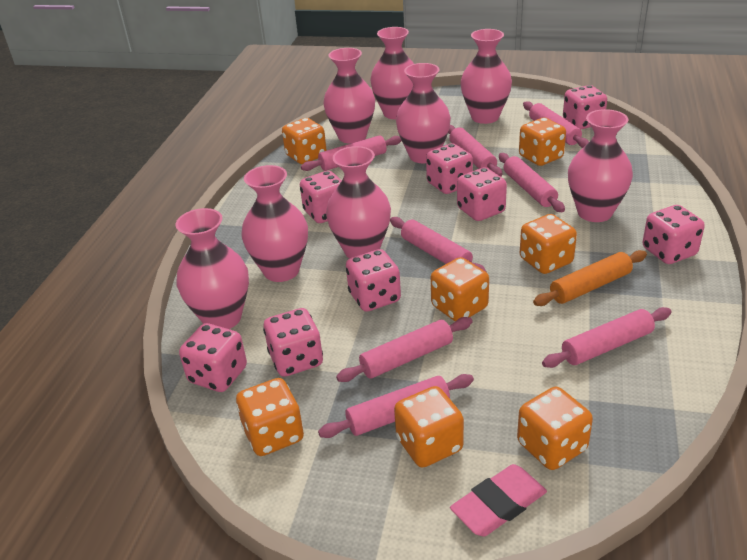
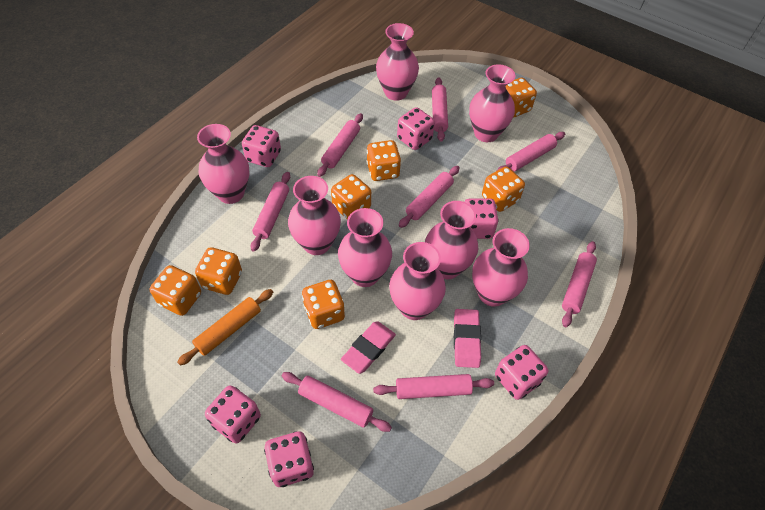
pink dice: [179,323,247,392] [263,308,323,377] [300,171,342,223] [346,249,401,312] [426,143,473,194] [457,167,507,221] [563,85,607,129] [643,205,705,264] = 8 -> [205,385,261,443] [242,125,281,167] [264,431,314,487] [397,107,435,150] [464,198,499,239] [495,345,548,400] = 6
pink eraser: [450,464,547,537] = 1 -> [341,321,396,374] [454,309,481,368] = 2

